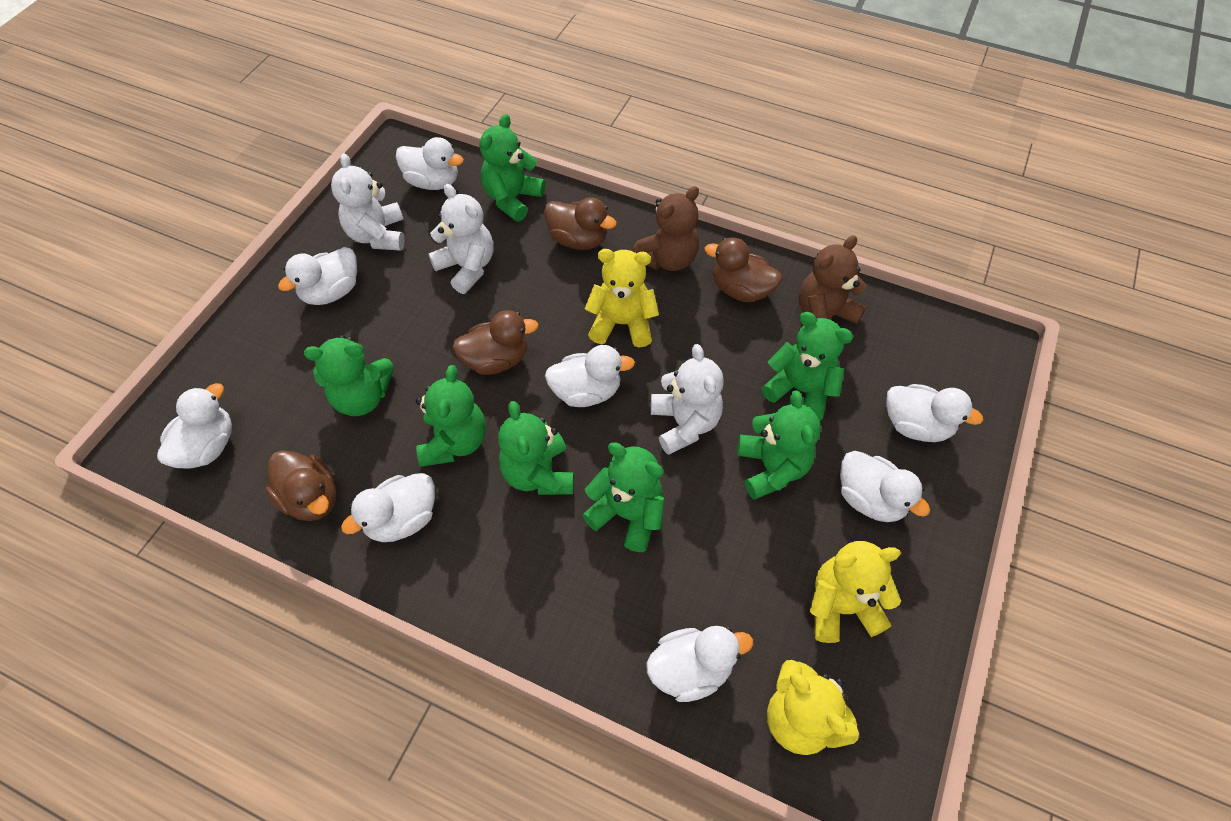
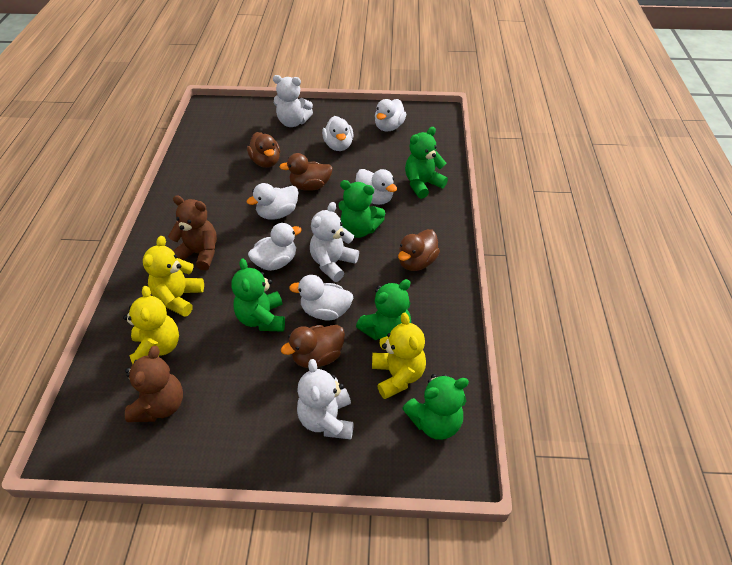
green teddy bear: [304,335,394,416] [416,365,486,467] [480,114,545,221] [498,401,574,495] [582,442,664,552] [737,390,821,500] [761,312,853,421] = 7 -> [231,258,285,332] [338,180,385,238] [356,279,411,340] [402,374,469,440] [405,127,448,199] = 5
white duck: [157,383,232,469] [278,247,357,305] [341,473,435,542] [396,137,464,190] [545,345,635,407] [646,626,753,702] [840,451,930,522] [886,384,983,442] = 8 -> [247,183,298,220] [248,223,302,271] [289,275,353,321] [322,116,354,151] [356,169,397,205] [375,99,406,132] = 6

